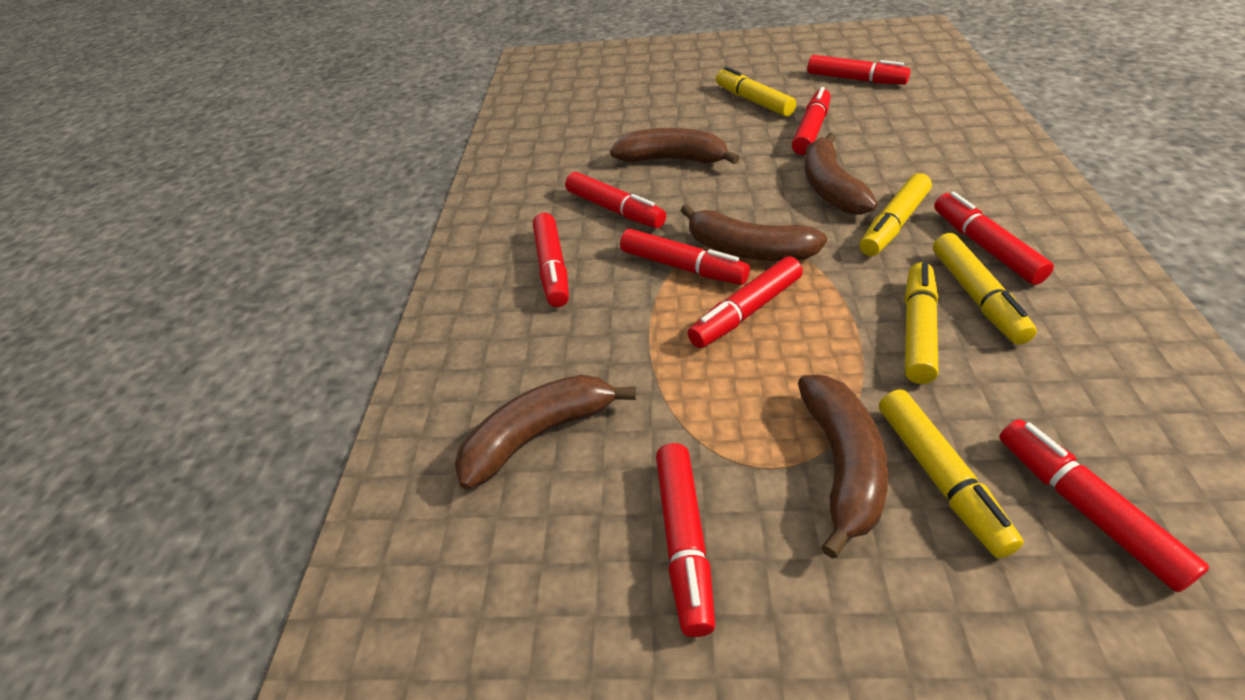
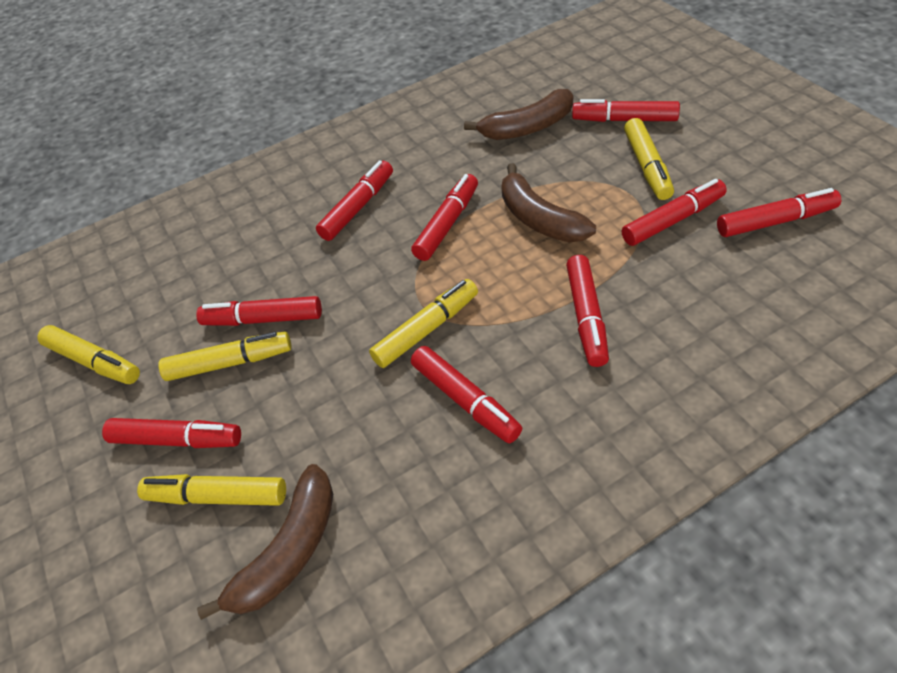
brown banana: [455,375,636,489] [610,128,740,164] [680,204,827,261] [798,375,888,559] [804,133,877,215] = 5 -> [197,464,333,620] [464,89,573,140] [501,163,596,243] = 3

